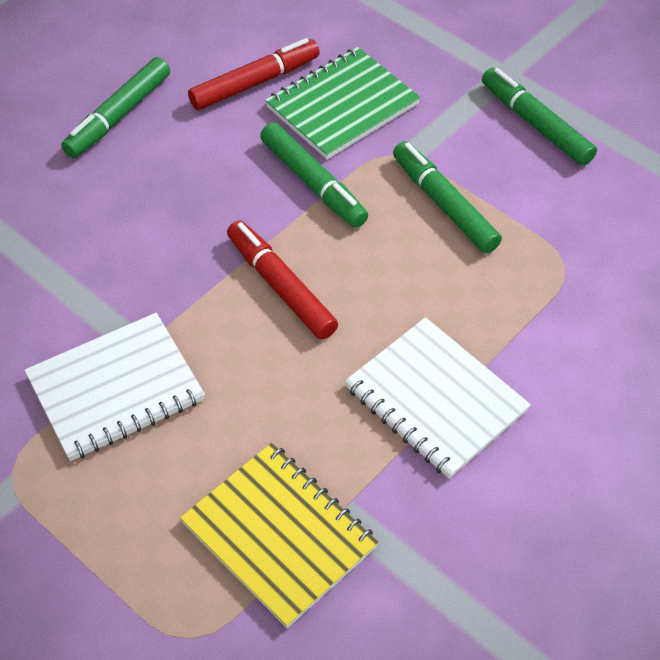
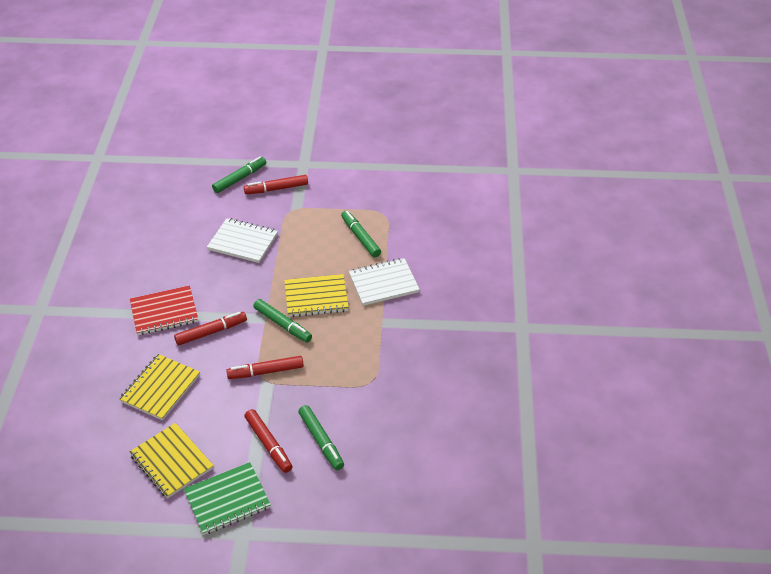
red marker: [188,38,320,110] [227,220,338,340] = 2 -> [174,312,247,345] [226,356,304,379] [244,175,308,194] [245,409,292,473] = 4
red notebook: none = 0 -> [130,285,198,335] = 1
yellow notebook: [180,443,379,628] = 1 -> [119,354,200,420] [129,423,214,499] [284,274,349,317] = 3

